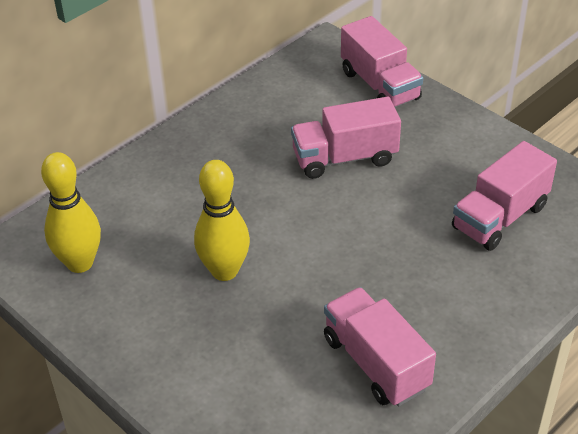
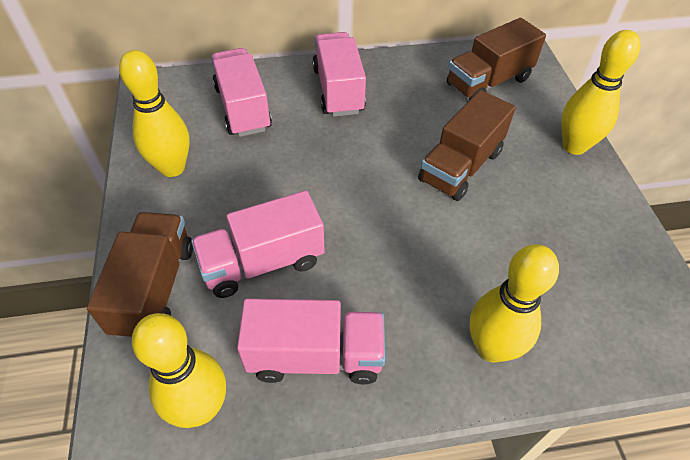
brown truck: none = 0 -> [87,212,193,339] [418,90,516,201] [447,18,546,100] = 3
yellow bowling pin: [41,152,101,273] [194,160,250,281] = 2 -> [119,50,190,177] [132,313,226,428] [469,244,559,362] [561,30,641,155] = 4

